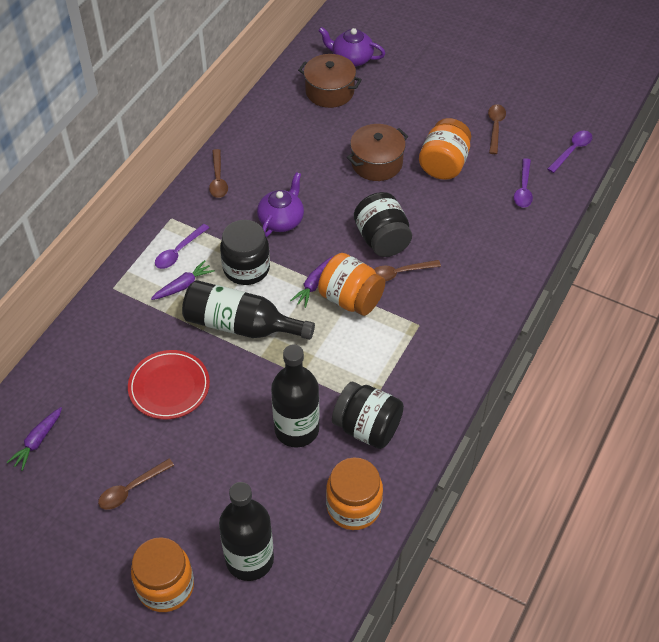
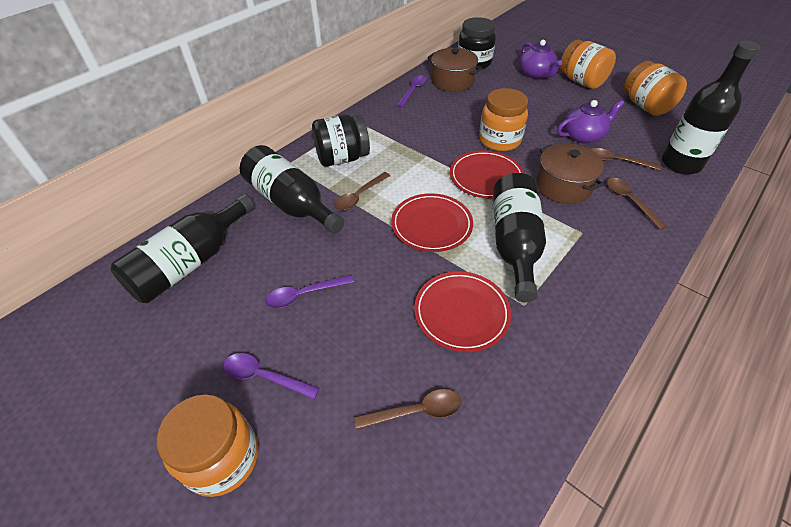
black bottle: [182,280,315,340] [219,482,274,581] [271,344,319,447] = 3 -> [110,194,255,303] [240,145,344,234] [493,173,546,302] [662,41,760,174] = 4
black jar: [220,220,270,285] [332,382,404,449] [354,192,412,257] = 3 -> [312,114,370,167] [458,17,496,70] = 2
purple carrot: [7,407,62,471] [151,260,215,300] [290,256,333,308] = 3 -> none = 0
red plate: [128,350,210,419] = 1 -> [391,193,473,252] [414,271,511,352] [450,150,525,199] = 3

